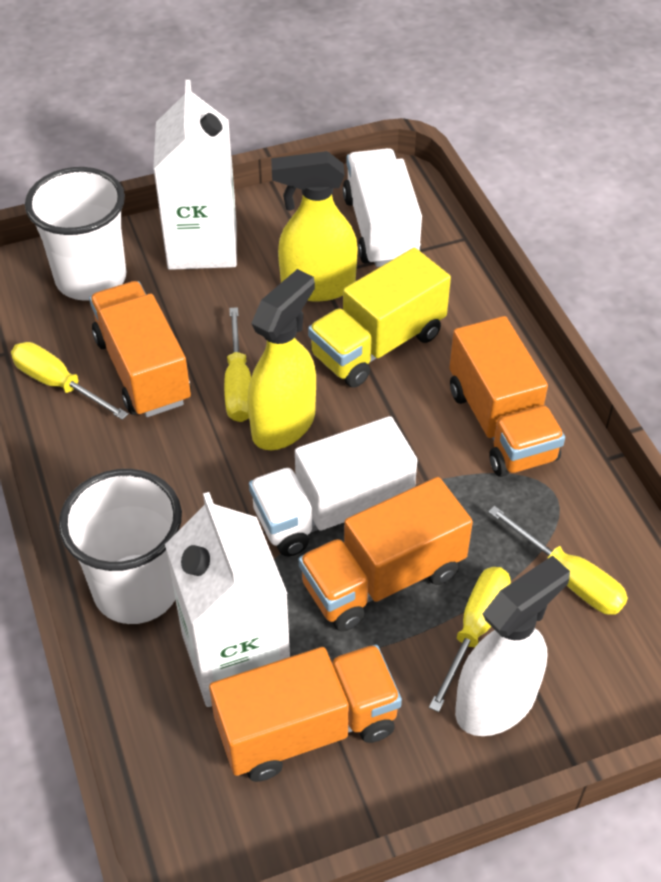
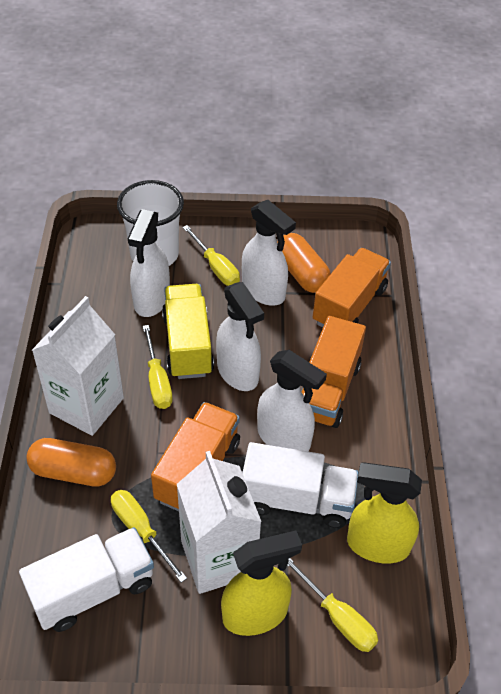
orange capsule: none = 0 -> [26,438,116,487] [277,233,331,293] = 2
orange truck: [89,281,191,417] [209,645,402,782] [299,477,473,632] [449,316,565,477] = 4 -> [151,402,240,511] [301,316,366,428] [313,248,391,327] = 3
white cup: [25,167,126,301] [59,469,182,624] = 2 -> [117,180,184,266] = 1
white spray bottle: [455,555,570,736] = 1 -> [128,209,170,317] [216,282,264,391] [242,200,296,306] [257,350,327,451] = 4

